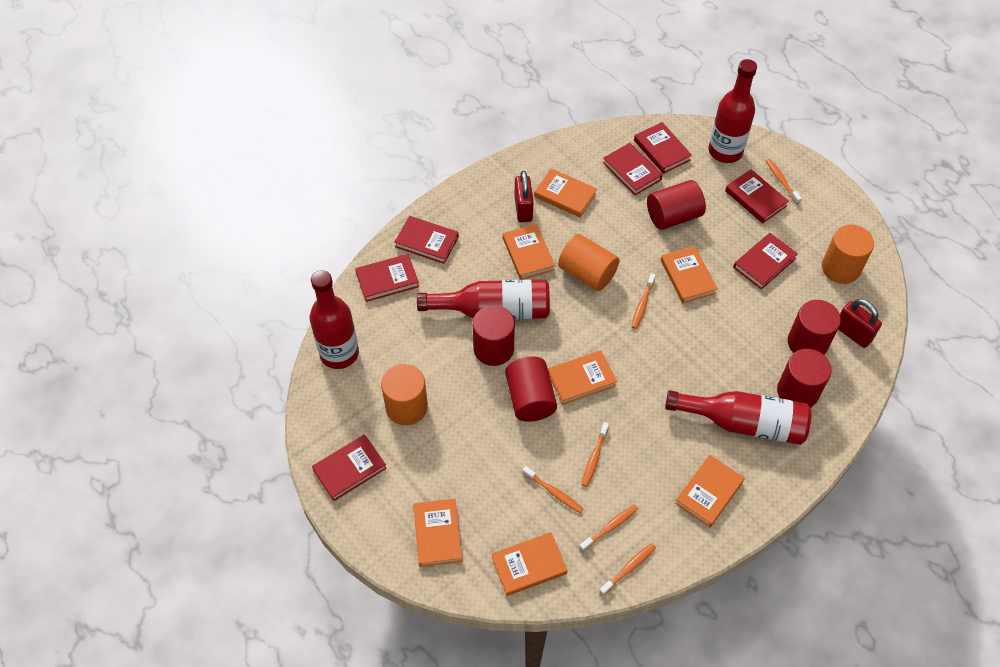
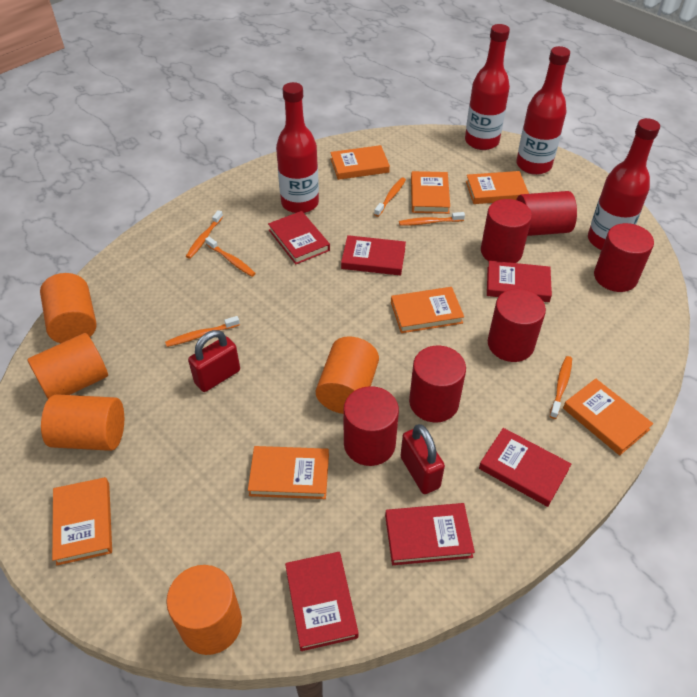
orange cylinder: [381,364,428,425] [558,234,619,291] [822,225,874,284] = 3 -> [27,333,108,399] [40,273,97,343] [41,394,124,451] [166,565,242,655] [316,336,379,414] = 5
red book: [312,435,387,501] [355,254,419,302] [394,216,459,264] [603,143,663,195] [634,122,692,174] [725,169,789,223] [733,233,798,289] = 7 -> [268,211,330,264] [285,552,359,651] [341,235,406,275] [385,503,475,565] [479,428,571,507] [487,261,552,302] = 6
red cylinder: [473,305,515,366] [505,356,557,422] [647,180,706,230] [777,349,832,408] [788,300,841,355] = 5 -> [343,386,399,466] [409,346,466,423] [481,199,532,263] [488,289,546,362] [516,191,577,236] [594,223,654,292] = 6

